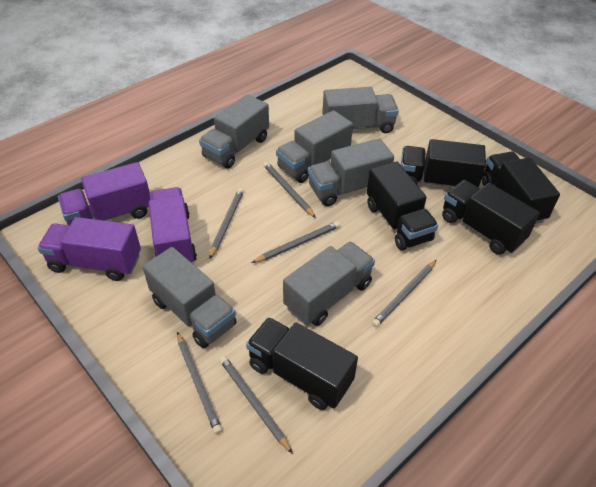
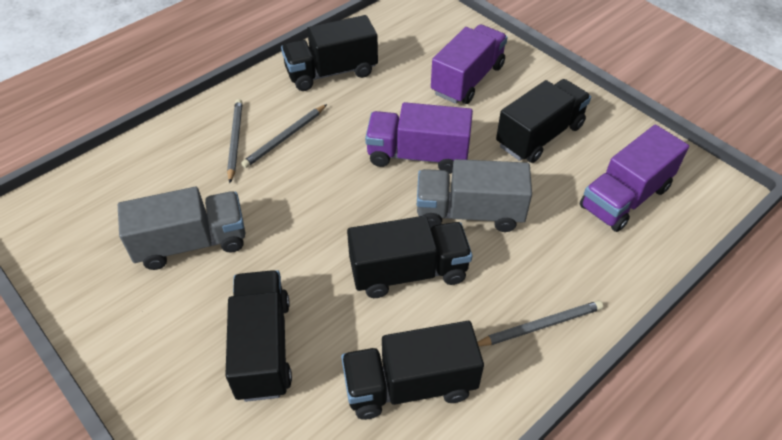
grey pencil: [177,332,222,434] [209,188,244,259] [219,356,293,454] [252,221,340,263] [263,162,316,218] [372,260,437,327] = 6 -> [227,99,243,183] [241,104,327,168] [478,300,603,346] = 3
grey truck: [143,247,237,348] [199,94,269,168] [276,110,353,183] [283,242,375,326] [308,138,394,206] [323,87,399,133] = 6 -> [118,187,245,270] [417,159,532,232] = 2

